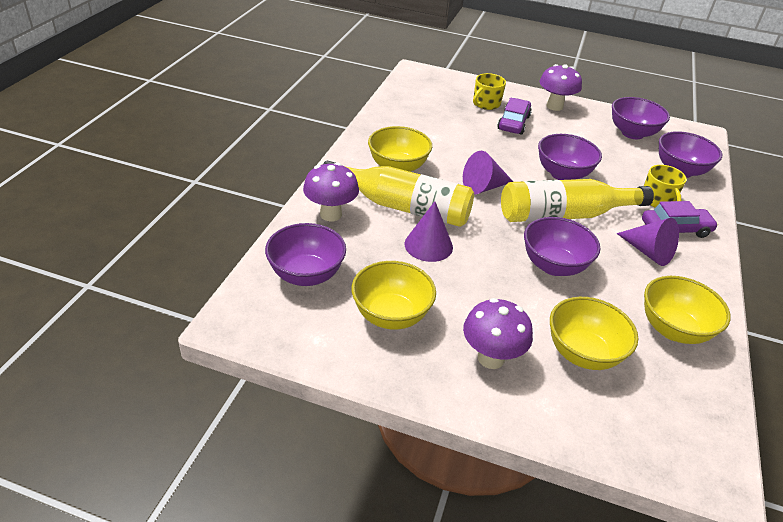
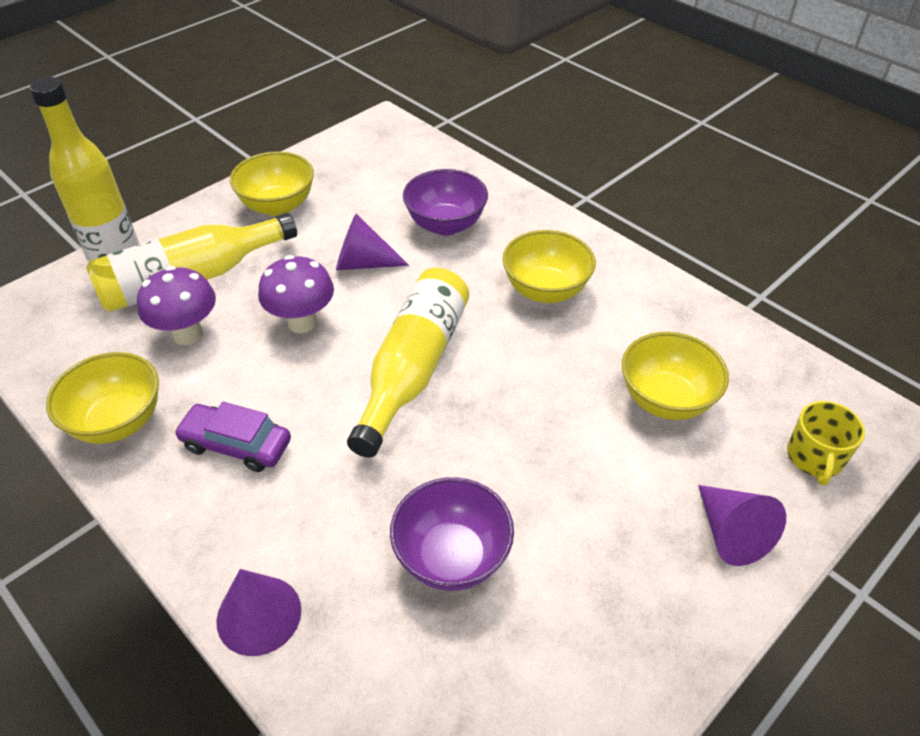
purple bowl: [265,223,346,286] [524,217,600,276] [538,134,602,180] [612,97,670,139] [659,131,722,178] = 5 -> [390,477,514,591] [403,169,488,236] = 2
purple car: [497,98,532,134] [642,201,718,238] = 2 -> [174,402,291,472] = 1
purple mushroom: [303,163,359,222] [463,298,533,369] [540,64,582,111] = 3 -> [137,266,216,345] [258,255,334,333] = 2
yellow bottle: [323,161,474,227] [501,179,654,222] = 2 -> [29,77,139,262] [86,213,297,312] [347,268,469,458] = 3
yellow mug: [473,73,506,110] [644,165,686,208] = 2 -> [787,401,865,486] = 1

